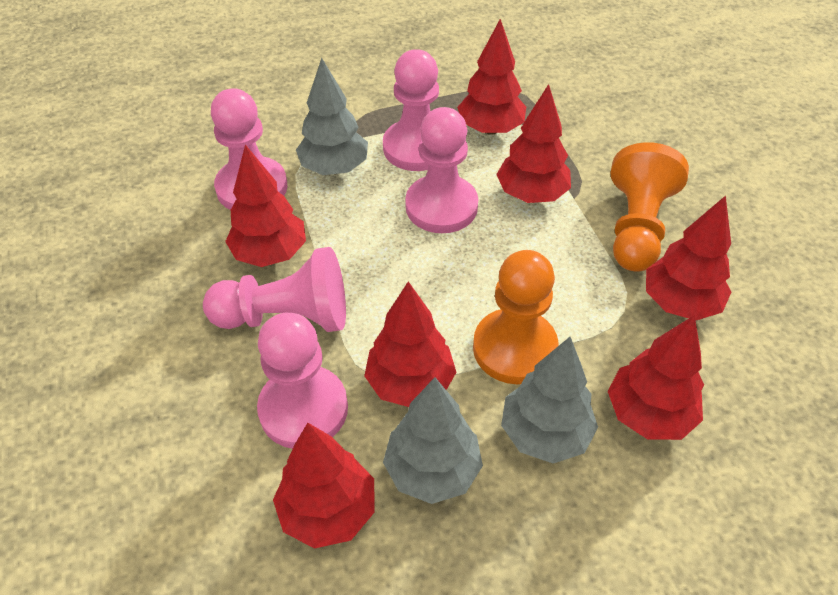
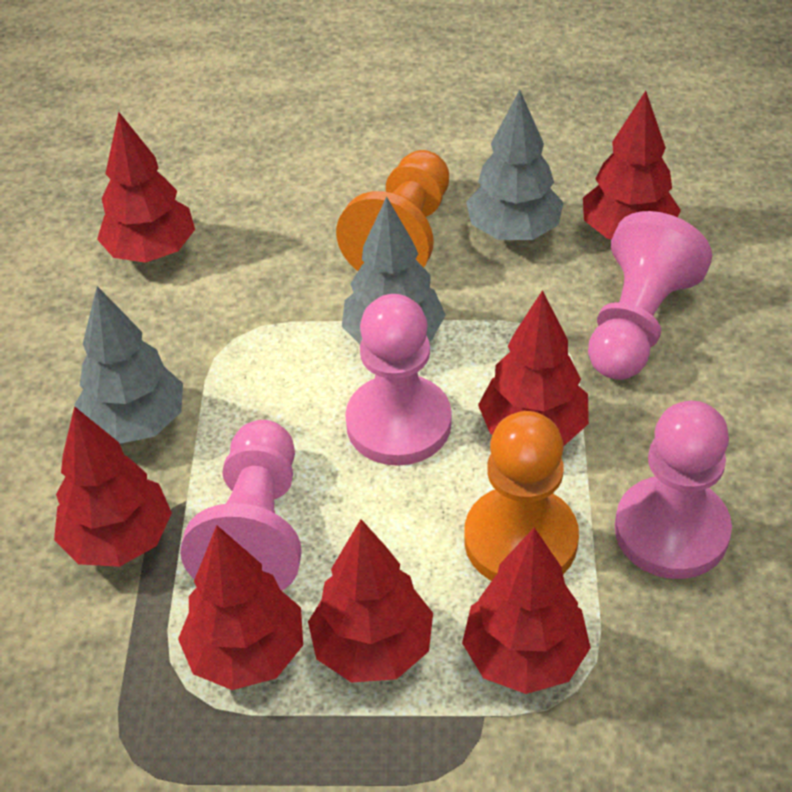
pink pawn: [203,247,346,332] [211,88,287,210] [257,313,348,449] [383,49,439,171] [405,107,478,233] = 5 -> [180,420,302,591] [345,294,452,466] [588,211,712,380] [615,401,732,579] = 4

